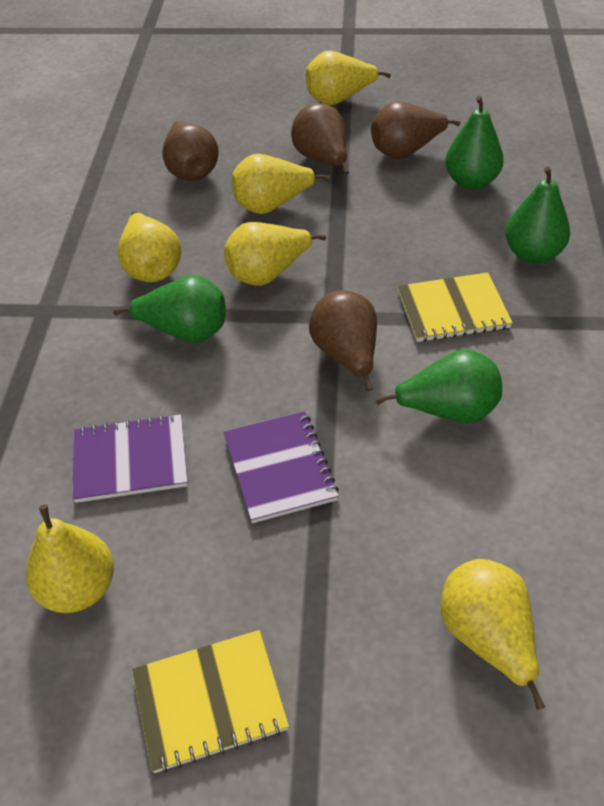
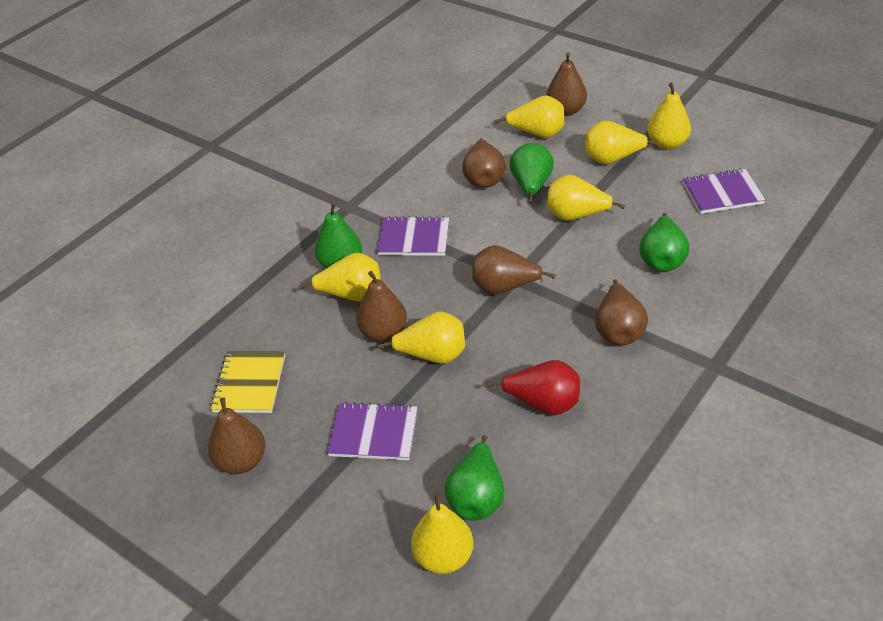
brown pear: [162,121,219,181] [291,103,349,175] [309,290,377,391] [371,101,460,159] = 4 -> [208,398,266,474] [356,271,407,342] [462,138,506,188] [472,245,556,294] [546,52,587,116] [595,279,648,345] = 6
purple notebook: [73,414,188,503] [224,411,339,523] = 2 -> [327,402,418,460] [377,216,449,256] [683,168,765,214] = 3
red pear: none = 0 -> [487,360,580,415] = 1
yellow notebook: [132,630,289,773] [397,272,513,342] = 2 -> [210,351,285,413] = 1
yellow pear: [26,505,114,613] [118,211,181,282] [224,222,326,286] [232,154,330,214] [306,51,391,105] [441,559,545,710] = 6 -> [299,253,381,302] [377,311,465,364] [411,493,473,574] [494,96,564,138] [547,175,625,221] [585,121,659,164] [647,83,691,150] = 7

